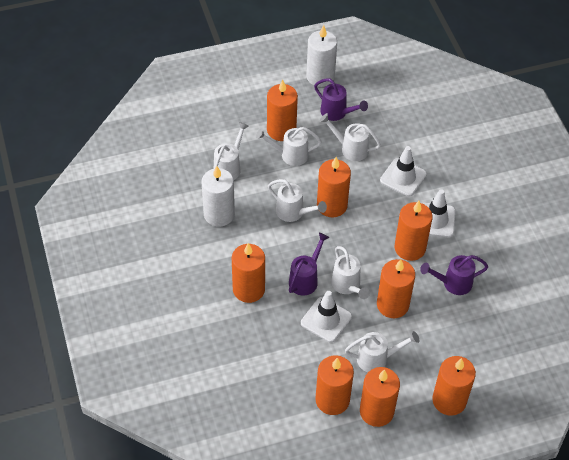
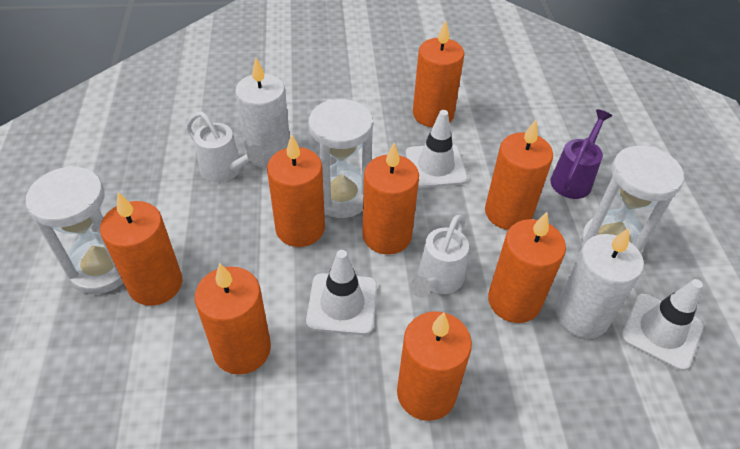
purple watering can: [289,233,330,296] [314,78,368,121] [420,255,488,295] = 3 -> [550,109,612,199] = 1
white hourglass: none = 0 -> [26,166,123,294] [309,99,373,218] [581,146,684,255] = 3
white watering can: [214,122,249,180] [256,127,322,166] [268,179,327,222] [320,113,381,161] [331,246,370,299] [345,331,419,372] = 6 -> [186,112,263,183] [410,215,469,297] = 2

